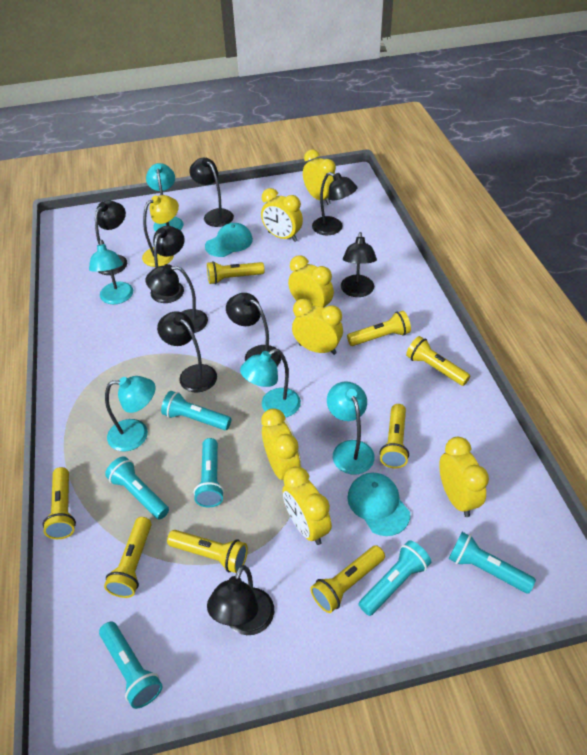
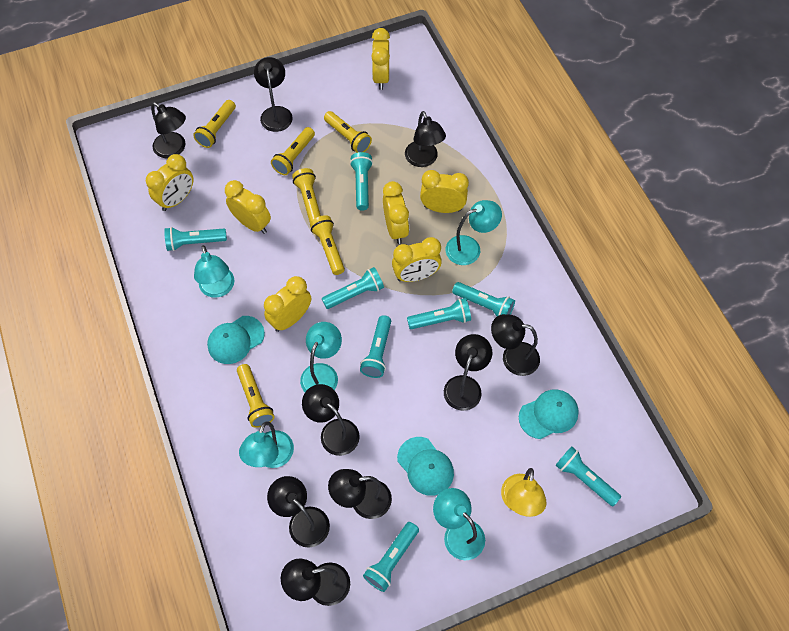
turquoise cap: [205,223,253,257] [348,473,410,536] = 2 -> [207,316,265,364] [397,437,454,496] [519,389,579,439] = 3
turquoise flashlight: [99,621,163,709] [105,456,169,520] [161,391,231,430] [194,438,224,507] [359,540,431,616] [449,532,536,594] = 6 -> [164,227,227,251] [322,267,384,309] [350,152,373,211] [360,315,391,378] [363,522,419,592] [407,298,471,329] [452,282,515,316] [556,446,621,506] = 8
yellow flashlight: [43,467,76,539] [104,517,152,598] [167,530,248,573] [207,261,265,284] [310,545,385,613] [347,311,411,346] [380,404,409,469] [406,336,470,386] = 8 -> [193,100,236,148] [237,364,275,428] [271,127,315,175] [292,168,321,222] [310,215,345,275] [324,111,372,153] = 6

